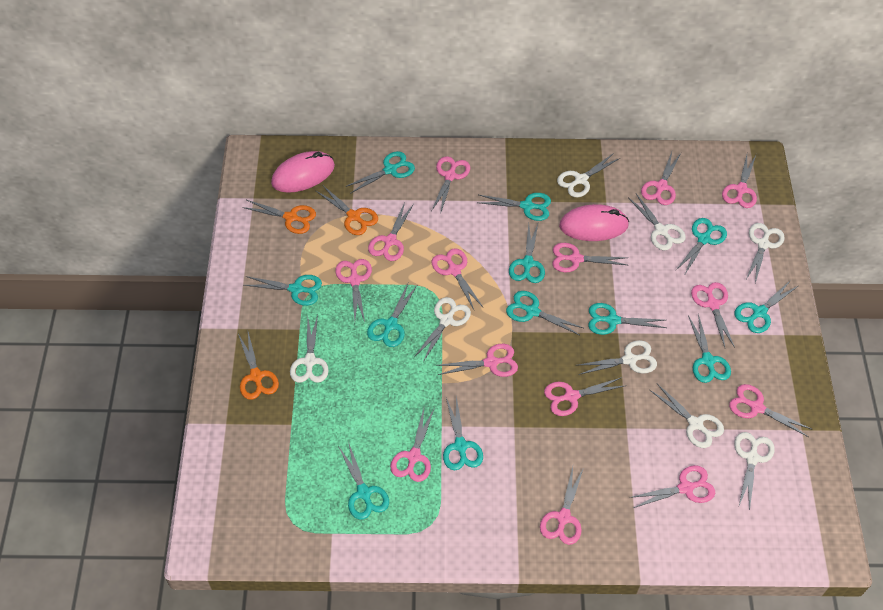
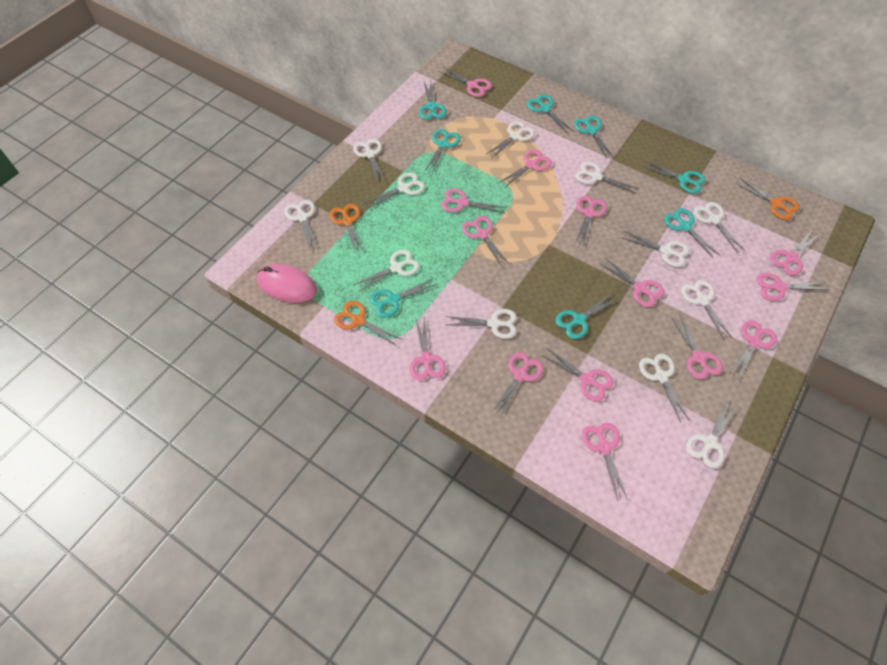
pink mouse: [271,151,335,193] [559,204,629,241] = 2 -> [257,264,317,303] = 1
turquoise scissors: [244,275,322,306] [338,442,389,519] [345,151,415,194] [367,284,417,347] [443,395,483,470] [477,193,551,221] [506,291,583,335] [509,224,545,283] [588,303,666,335] [676,218,727,274] [688,314,731,383] [734,280,798,333] = 12 -> [369,278,437,318] [419,82,447,120] [424,129,461,173] [527,94,573,133] [555,294,618,339] [574,116,614,158] [642,161,706,194] [664,208,719,258] = 8
white scissors: [290,315,329,383] [414,297,471,362] [557,153,620,197] [578,340,657,375] [628,194,686,250] [650,384,724,448] [734,432,775,511] [746,223,785,283] = 8 -> [284,200,318,250] [353,139,386,184] [354,250,420,292] [364,172,425,209] [445,309,517,339] [485,121,535,158] [575,162,639,193] [621,231,690,267] [639,354,690,423] [681,280,733,340] [686,399,738,468] [693,202,745,253] = 12

